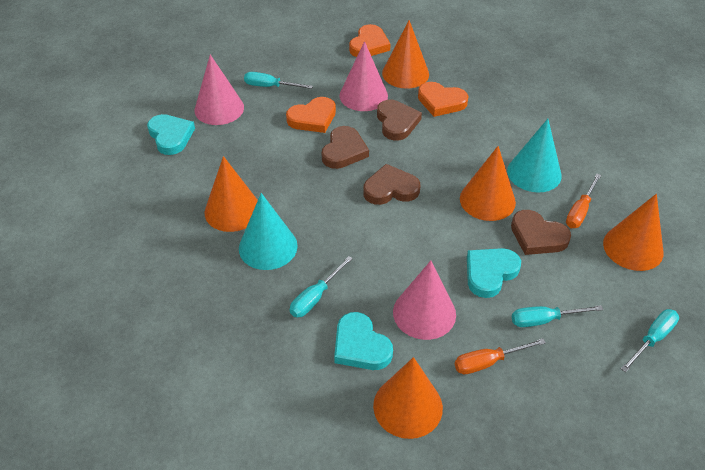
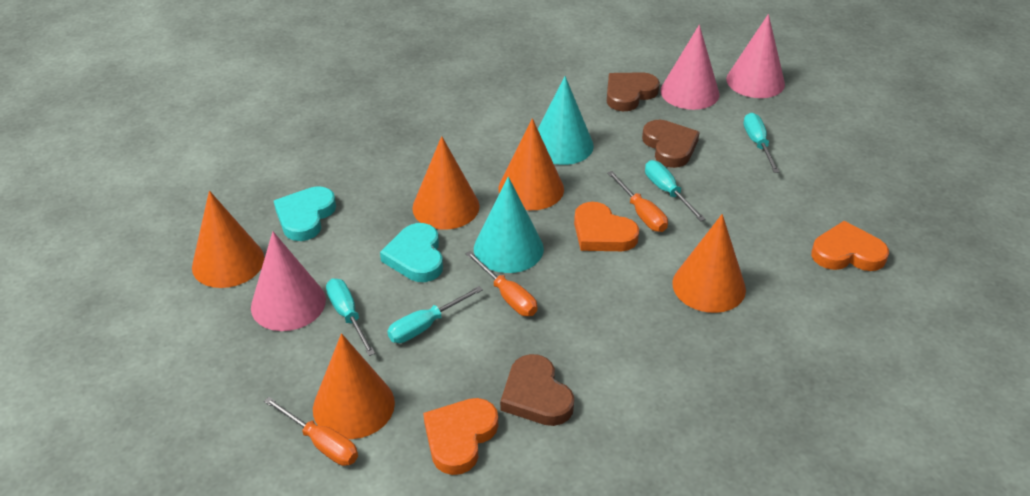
brown heart: [322,126,369,169] [363,164,420,205] [377,100,422,140] [511,210,571,255] = 4 -> [500,354,574,426] [607,72,660,111] [642,120,700,168] = 3
orange screwdriver: [454,339,546,374] [566,174,601,228] = 2 -> [264,397,358,466] [466,251,537,316] [607,171,668,232] = 3
turquoise heart: [147,114,195,155] [334,312,393,370] [467,248,521,298] = 3 -> [274,186,336,241] [380,223,443,282] = 2

